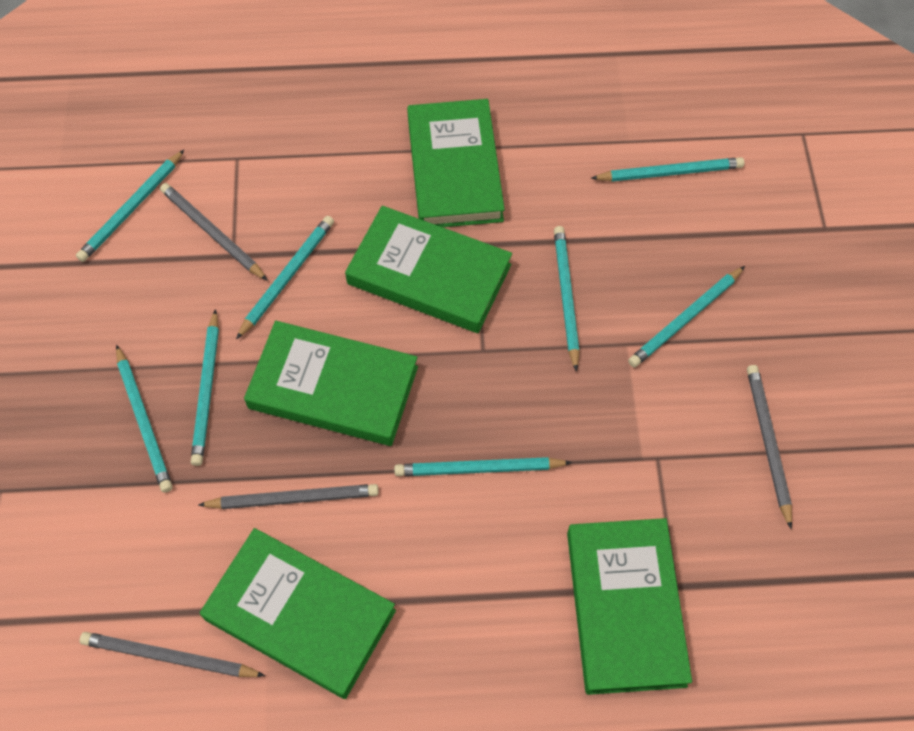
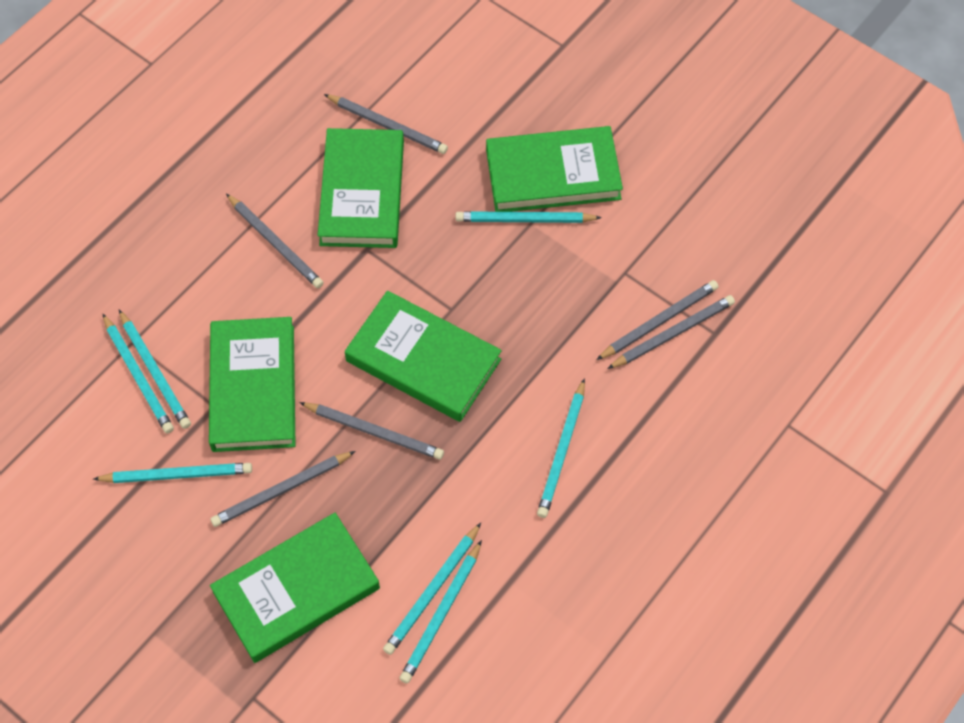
grey pencil: [80,632,265,677] [160,183,268,281] [198,484,379,509] [747,365,792,529] = 4 -> [210,451,356,527] [226,194,324,288] [299,402,444,460] [324,94,448,154] [596,280,718,360] [607,295,735,369] = 6
turquoise pencil: [76,150,184,262] [116,345,173,493] [191,309,219,466] [236,216,334,339] [394,457,572,476] [554,226,580,372] [591,157,745,182] [628,266,745,368] = 8 -> [93,463,252,483] [103,314,174,434] [119,310,191,429] [383,523,481,655] [399,540,482,684] [455,211,602,223] [537,378,585,518] = 7

